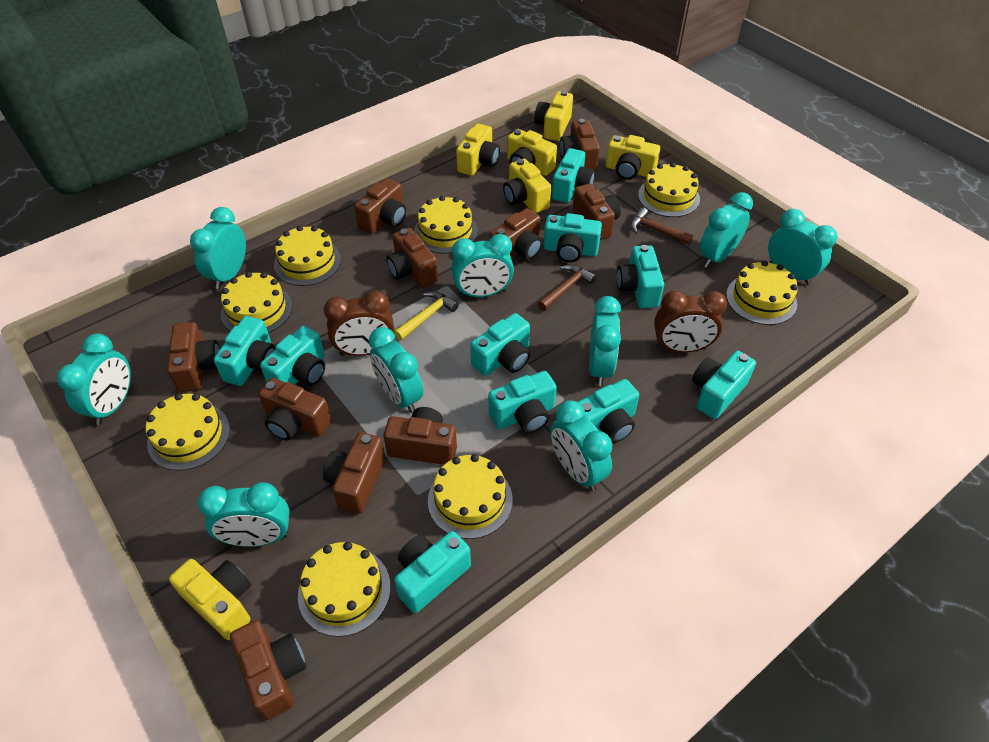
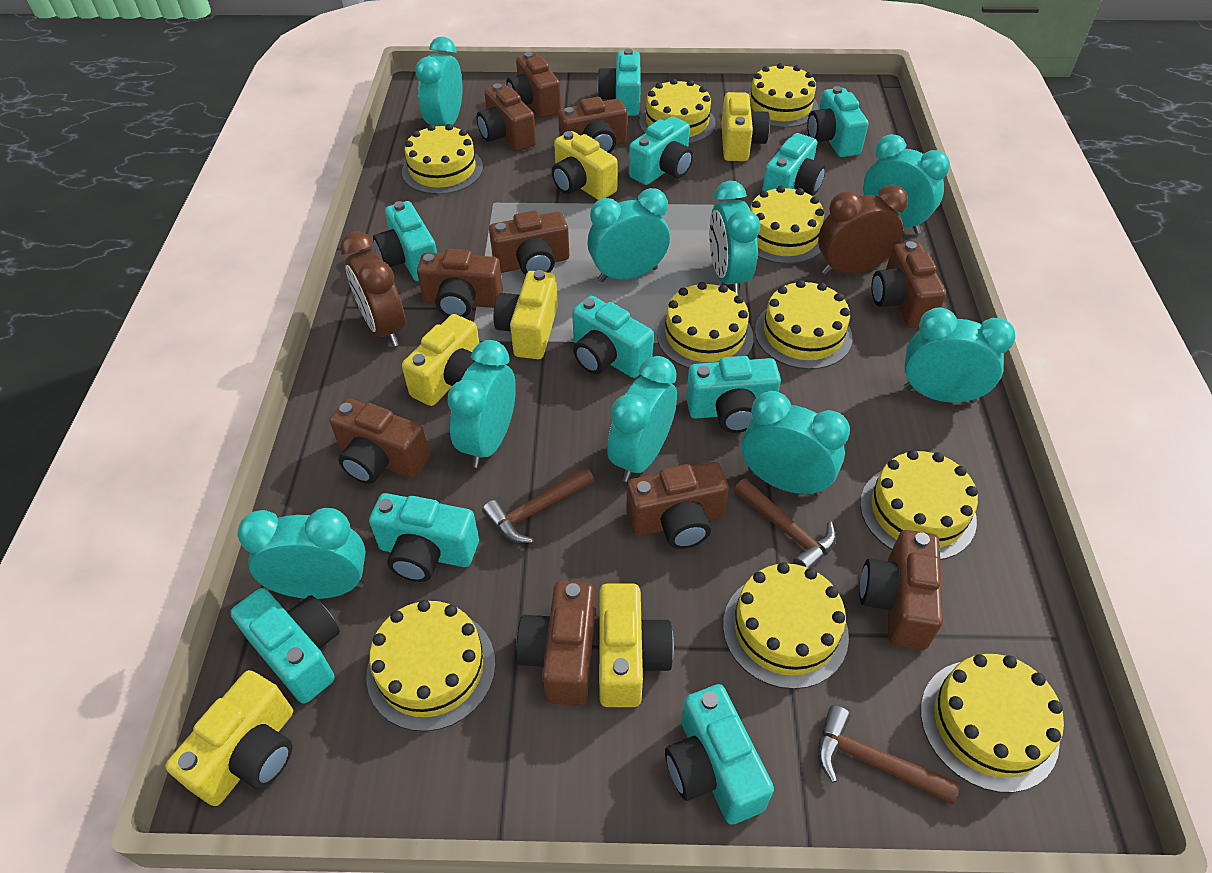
brown hammer: [538,264,596,311] [630,207,694,245] = 2 -> [482,466,594,543] [734,478,836,568] [818,705,960,804] = 3
yellow cake: [146,393,230,471] [221,272,292,333] [274,226,341,286] [298,542,391,637] [414,196,478,254] [428,454,513,539] [638,162,700,217] [726,261,798,325] = 8 -> [366,600,495,731] [402,124,483,194] [639,79,716,144] [657,282,754,369] [723,562,849,689] [748,63,819,128] [750,186,824,264] [755,280,852,369] [860,450,978,560] [921,654,1064,793] = 10
yellow hammer: [394,291,459,340] = 1 -> none = 0

